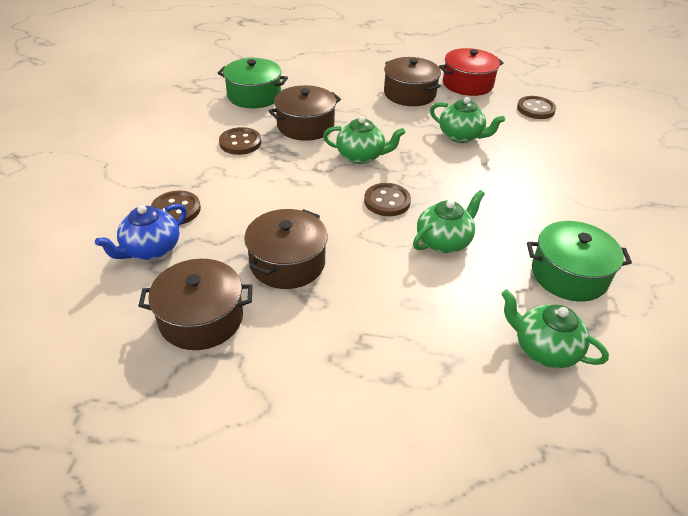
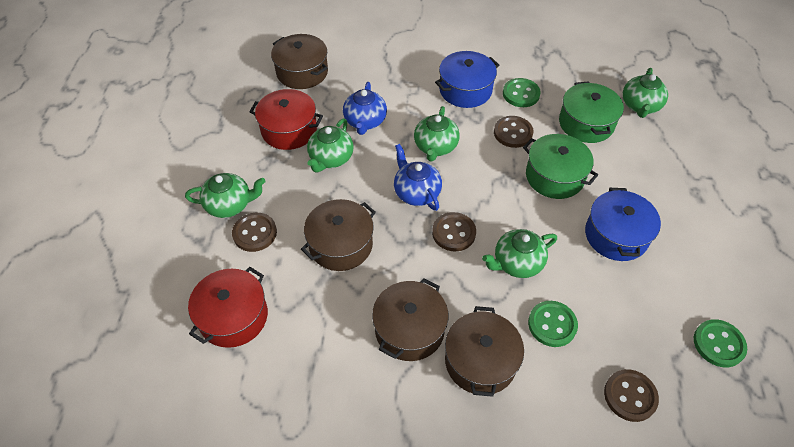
blue pot: none = 0 -> [435,51,499,108] [585,188,661,261] = 2
blue teapot: [95,204,187,260] = 1 -> [343,82,387,135] [394,144,442,211] = 2
green button: none = 0 -> [503,78,541,107] [528,301,578,347] [694,319,747,367] = 3
green teapot: [323,116,405,164] [413,190,485,253] [430,97,505,143] [501,290,609,368] = 4 -> [185,173,266,218] [307,119,354,173] [414,106,460,162] [482,229,557,278] [623,68,668,118] = 5
red pot: [439,48,504,96] = 1 -> [188,267,268,348] [249,89,323,150] = 2

